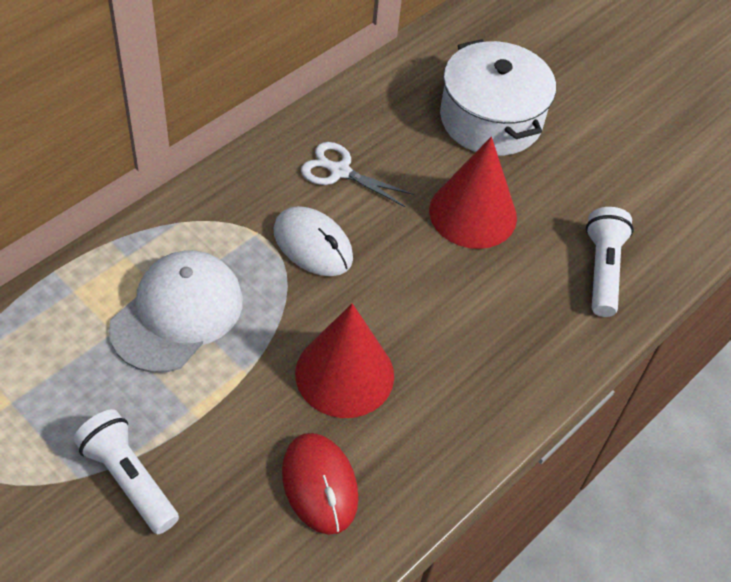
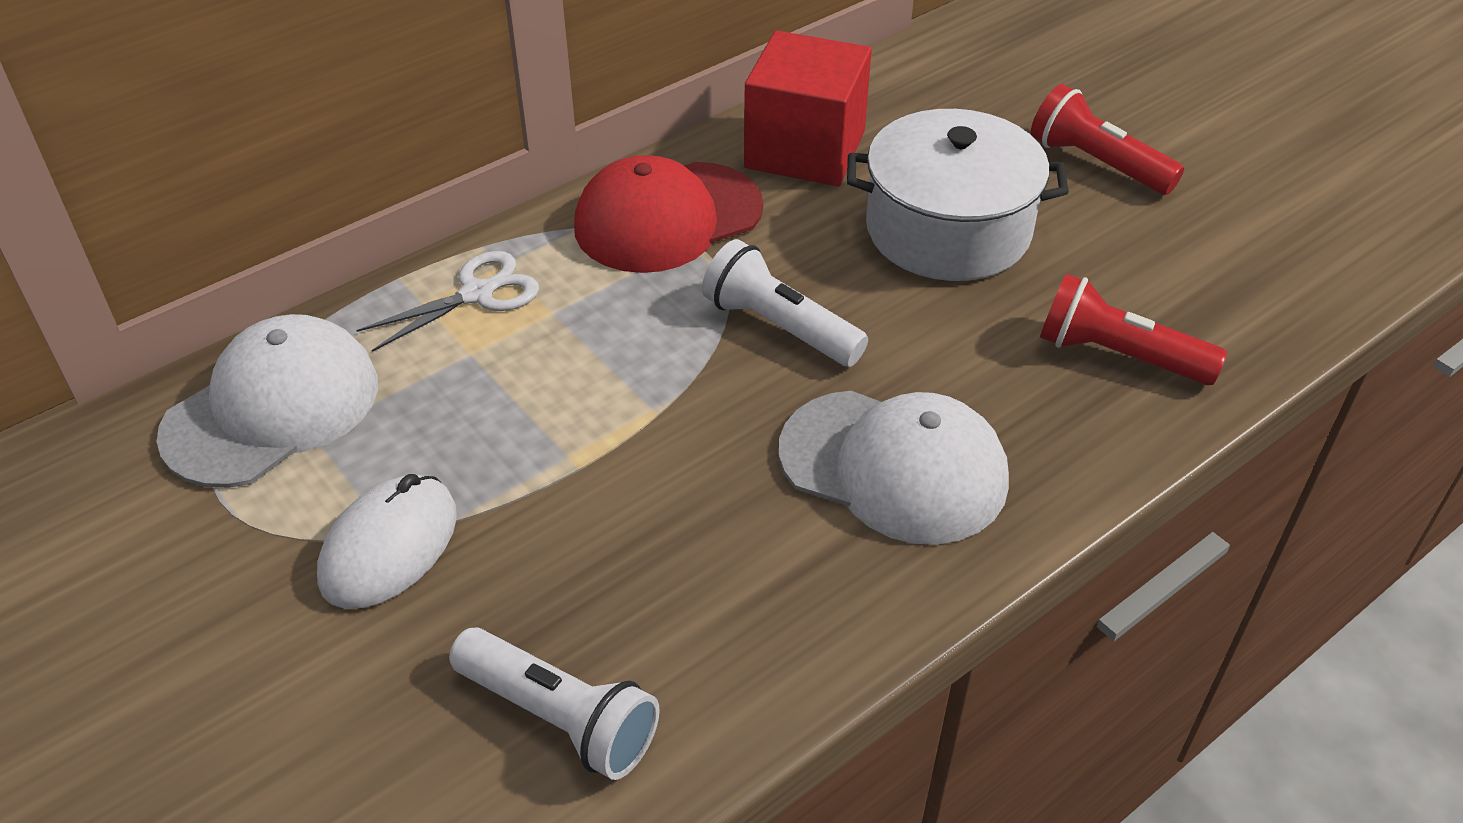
red cap: none = 0 -> [574,155,763,273] = 1
red cone: [295,303,394,418] [429,137,517,249] = 2 -> none = 0
red cube: none = 0 -> [744,30,872,186] = 1
red flashlight: none = 0 -> [1031,84,1184,195] [1040,274,1227,385] = 2
red mouse: [282,433,358,535] = 1 -> none = 0
white cap: [109,251,243,373] = 1 -> [157,314,378,488] [779,391,1009,545] = 2

